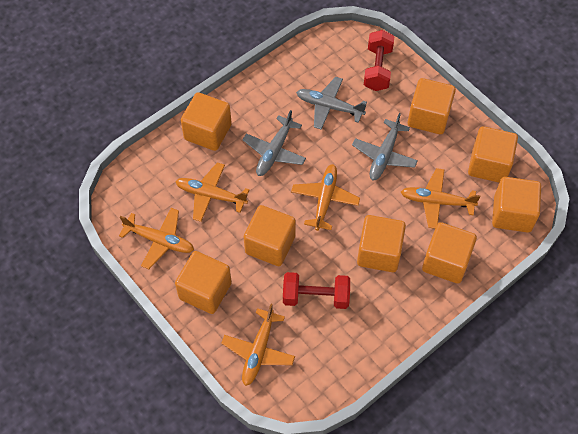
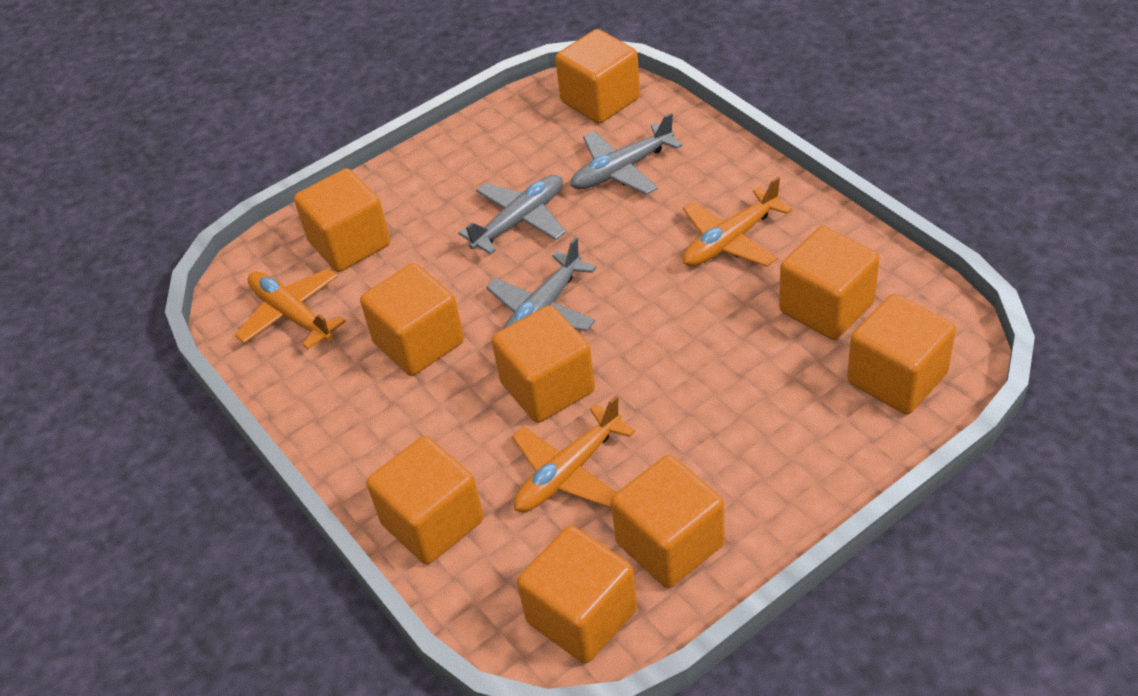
orange cube: [175,251,232,314] [181,92,232,151] [244,205,296,266] [357,215,406,272] [408,78,456,134] [422,222,477,284] [468,126,518,183] [492,177,541,233] = 8 -> [294,168,390,272] [360,263,464,376] [367,436,483,564] [492,305,595,423] [517,526,637,663] [555,29,640,124] [611,455,725,588] [779,226,880,340] [847,294,956,414] = 9
orange plane: [119,208,194,269] [175,162,249,222] [221,304,295,386] [291,164,360,231] [401,168,480,229] = 5 -> [235,268,346,349] [512,396,635,512] [683,177,792,267] = 3
red dumbbell: [283,272,350,309] [364,30,394,91] = 2 -> none = 0

